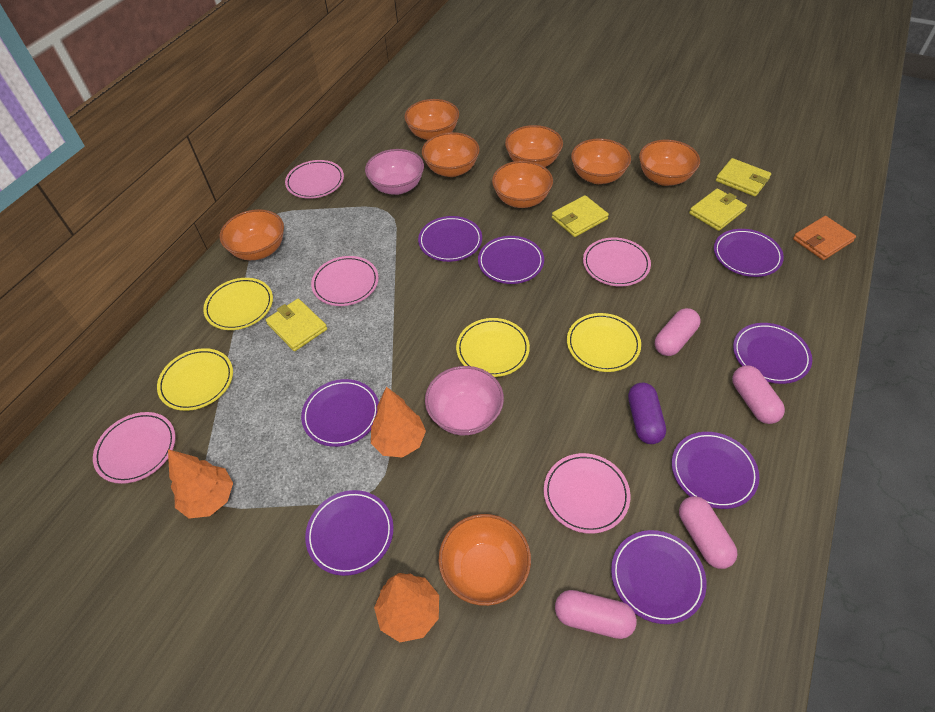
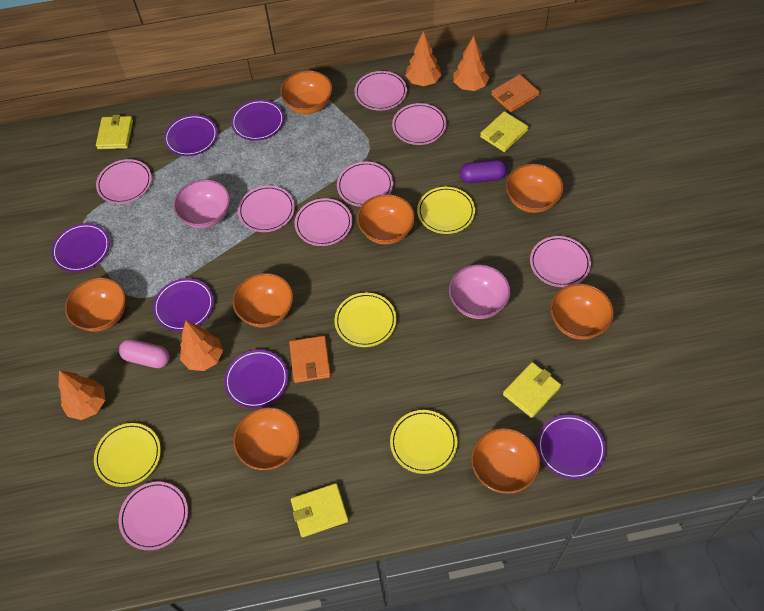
orange tree: [168,449,233,519] [371,387,426,458] [374,573,439,642] = 3 -> [59,370,105,420] [180,320,223,371] [405,31,442,86] [454,36,490,91] = 4
orange wallet: [793,216,856,260] = 1 -> [289,336,331,383] [491,74,539,112] = 2
pink capsule: [555,590,637,639] [655,308,700,356] [679,496,738,569] [732,365,785,424] = 4 -> [119,339,170,368] = 1
pink plate: [93,412,176,484] [285,160,344,199] [311,256,379,306] [544,453,631,534] [583,238,651,286] = 5 -> [96,159,152,204] [119,482,188,550] [238,185,295,232] [295,198,352,246] [337,162,393,207] [355,71,407,111] [392,103,447,145] [530,236,591,287] = 8
purple plate: [301,379,379,447] [305,490,394,576] [418,216,482,262] [478,236,544,284] [611,530,707,624] [672,432,759,509] [714,229,784,277] [733,323,812,384] = 8 -> [51,223,110,272] [153,278,214,331] [164,114,218,156] [224,350,288,408] [231,100,284,141] [537,415,606,479] = 6

